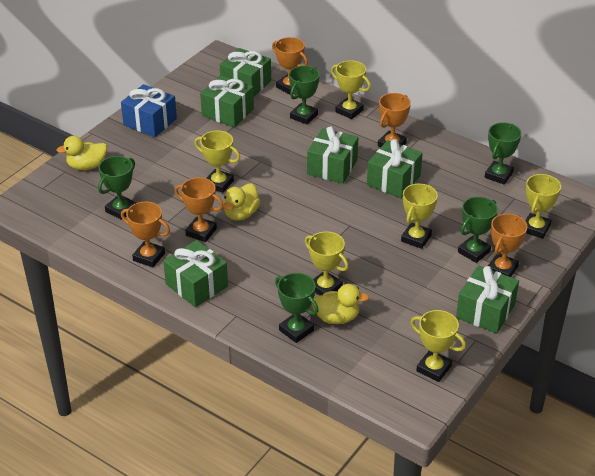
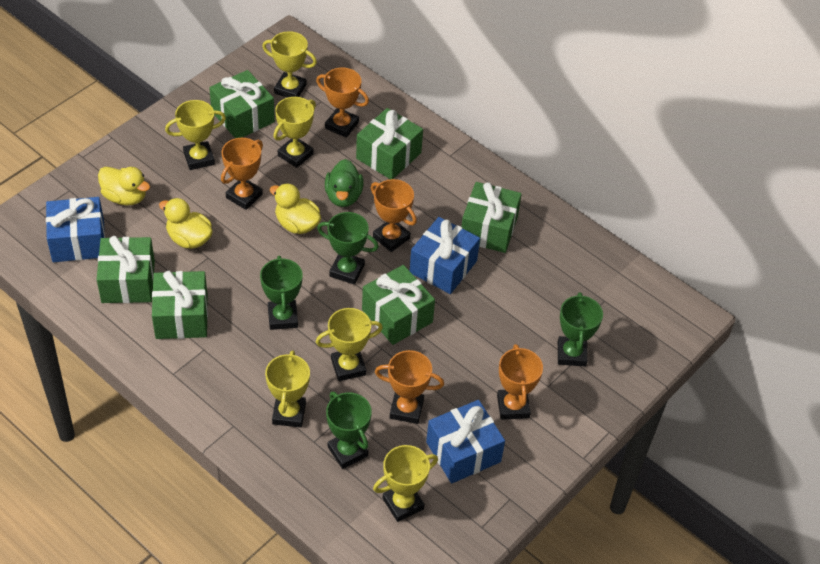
blue gift: [121,84,177,137] = 1 -> [46,197,105,262] [410,217,480,294] [426,400,505,483] = 3
green duck: none = 0 -> [325,159,363,207] = 1
green trophy: [98,156,136,220] [275,273,319,343] [289,66,320,124] [458,197,498,263] [485,122,522,185] = 5 -> [260,256,303,330] [317,212,379,285] [326,392,372,469] [558,292,603,367] = 4

